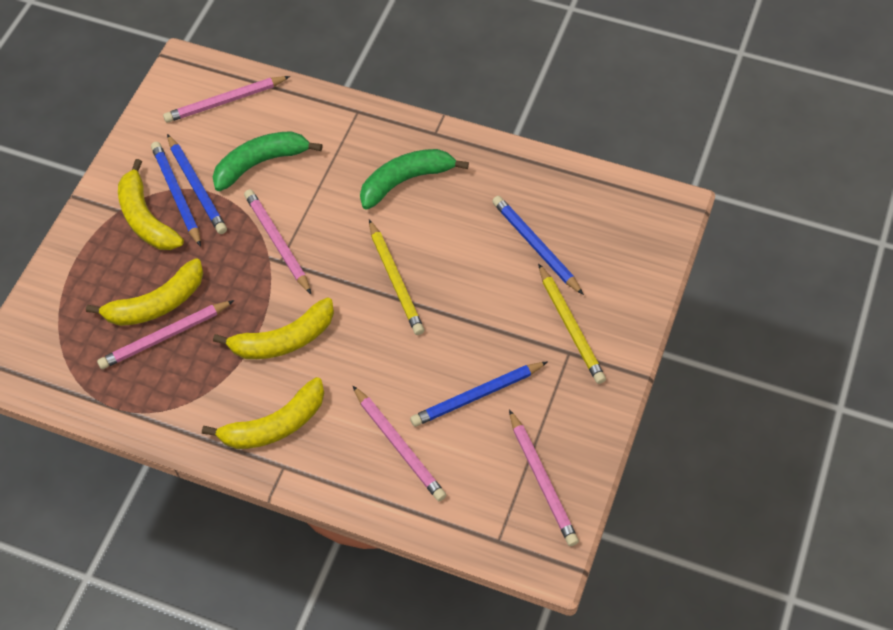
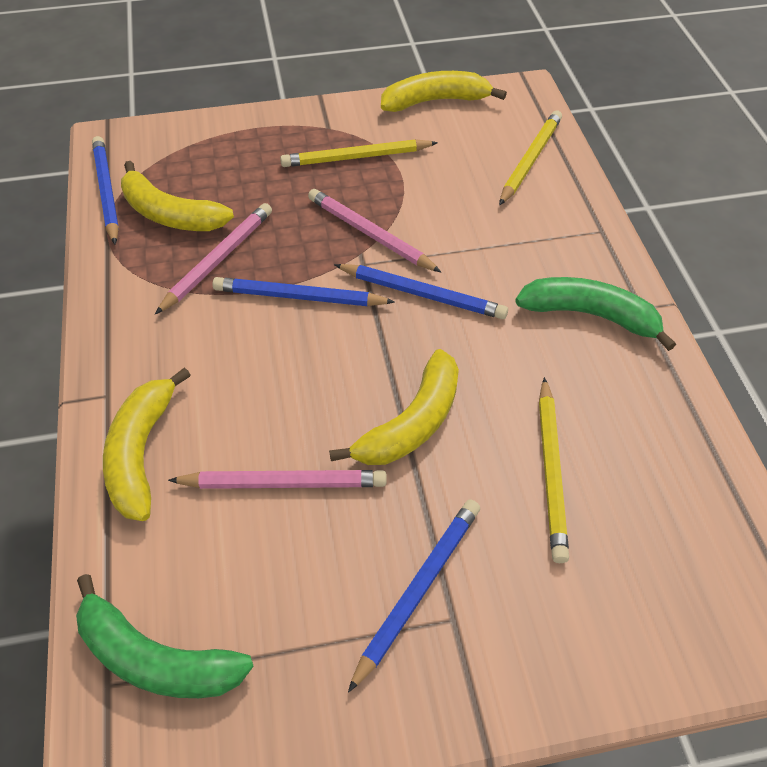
pink pencil: [97,300,234,369] [163,76,290,123] [244,189,311,294] [352,385,446,501] [509,409,579,546] = 5 -> [155,203,272,314] [168,470,387,489] [308,189,441,272] = 3
yellow pencil: [369,219,424,335] [538,264,606,384] = 2 -> [280,139,438,167] [499,110,562,206] [539,377,569,563] = 3

